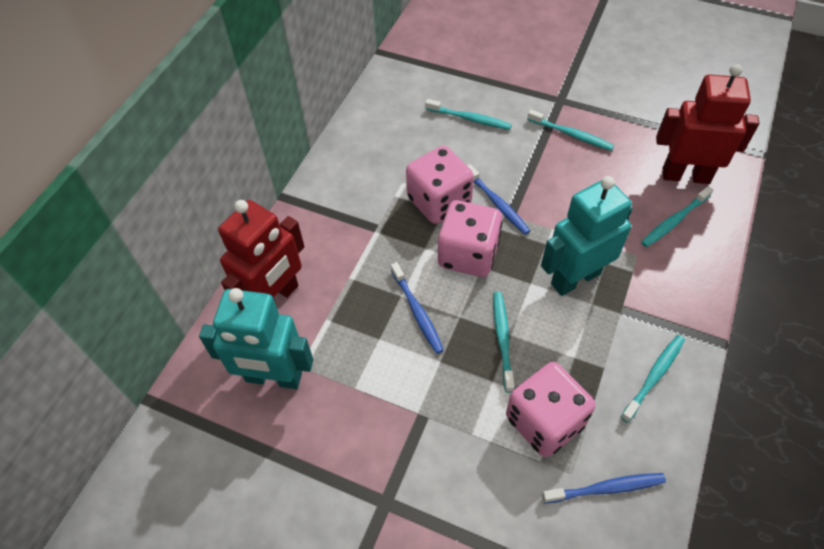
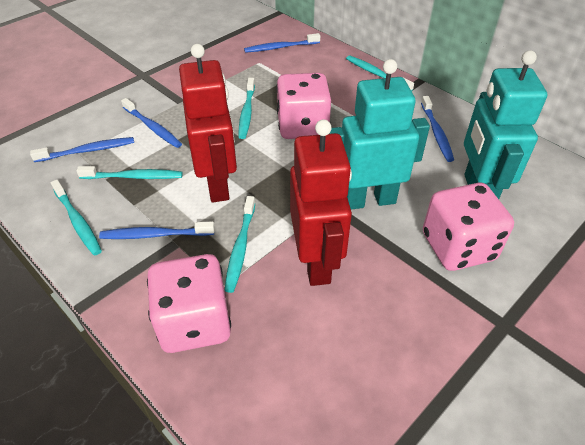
blue toothbrush: [391,262,444,354] [467,164,530,235] [542,473,666,504] = 3 -> [30,137,134,162] [99,221,215,239] [121,98,182,148] [244,33,320,53] [421,96,454,162] = 5

